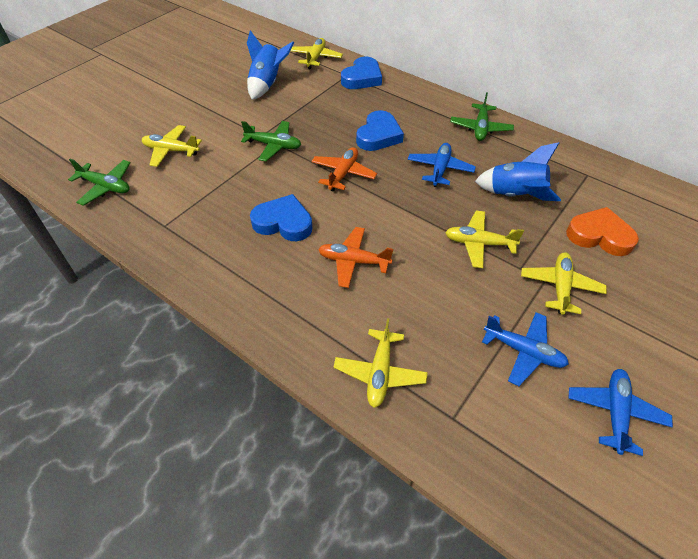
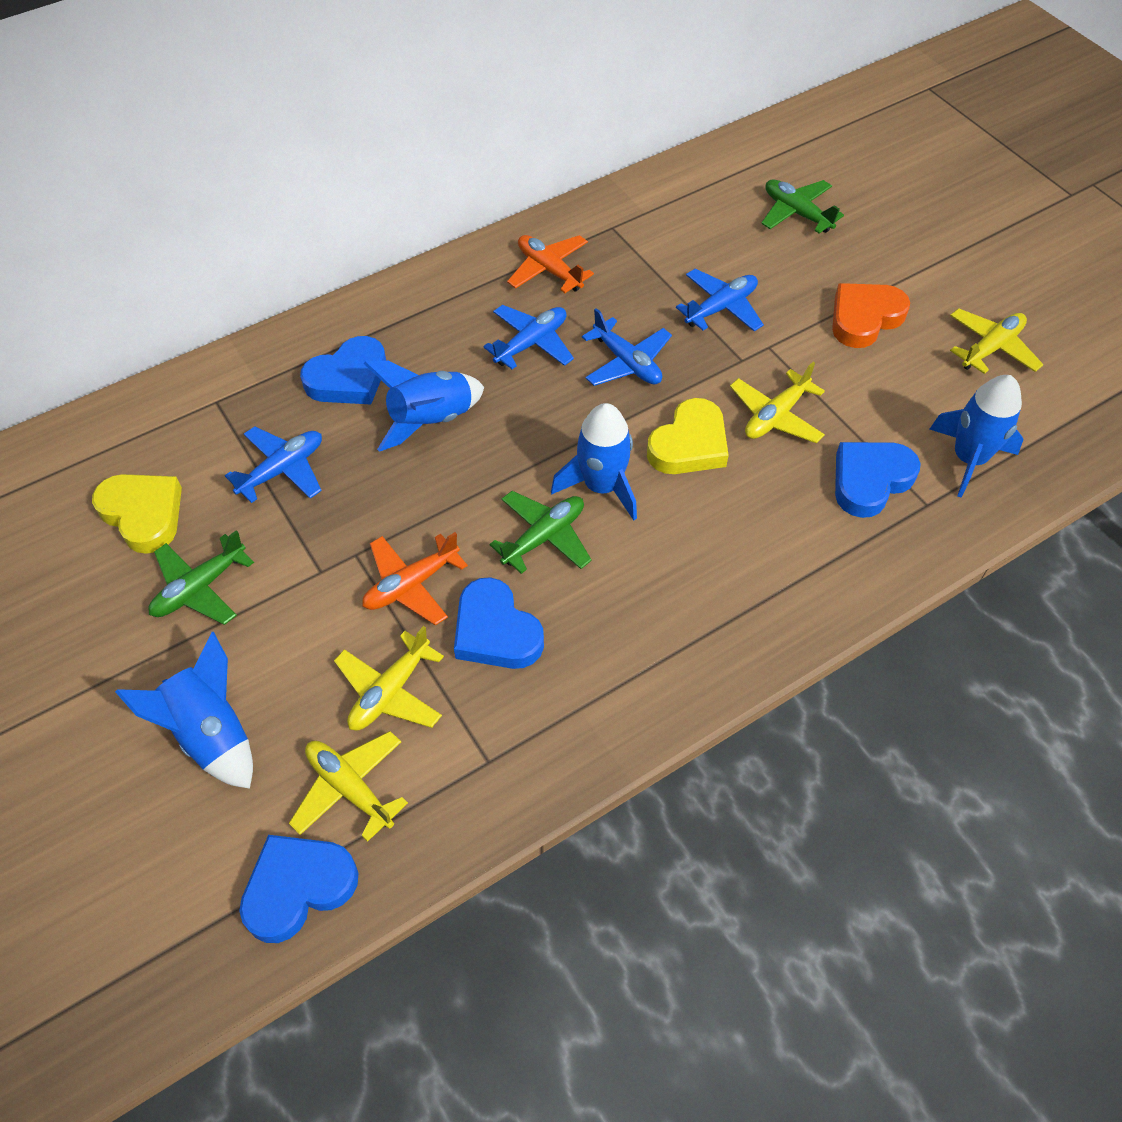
blue heart: [250,194,312,241] [341,57,382,89] [356,110,404,151] = 3 -> [239,835,358,943] [300,336,386,404] [454,577,544,669] [835,442,921,518] = 4
blue plane: [408,143,476,187] [482,312,569,386] [568,369,673,456] = 3 -> [225,426,322,503] [483,305,574,369] [582,308,672,386] [676,269,764,331] = 4
blue rocket: [247,30,294,100] [475,142,561,201] = 2 -> [115,632,253,789] [364,361,484,452] [551,403,637,520] [930,375,1024,498] = 4
yellow heart: none = 0 -> [92,474,182,554] [647,398,729,474] = 2
yellow plane: [142,125,202,167] [290,38,343,70] [333,318,428,408] [445,210,524,268] [521,253,607,315] = 5 -> [289,731,408,842] [334,626,444,730] [730,362,825,443] [950,308,1044,374] = 4

